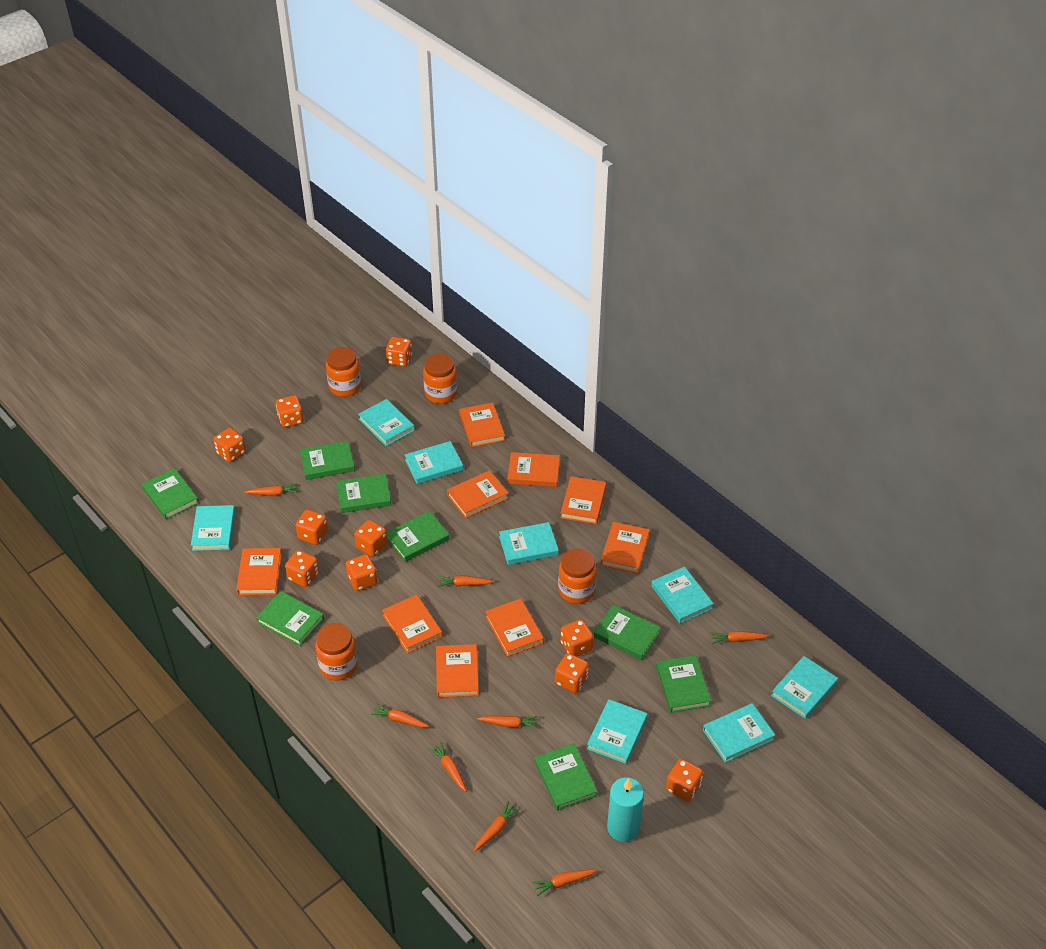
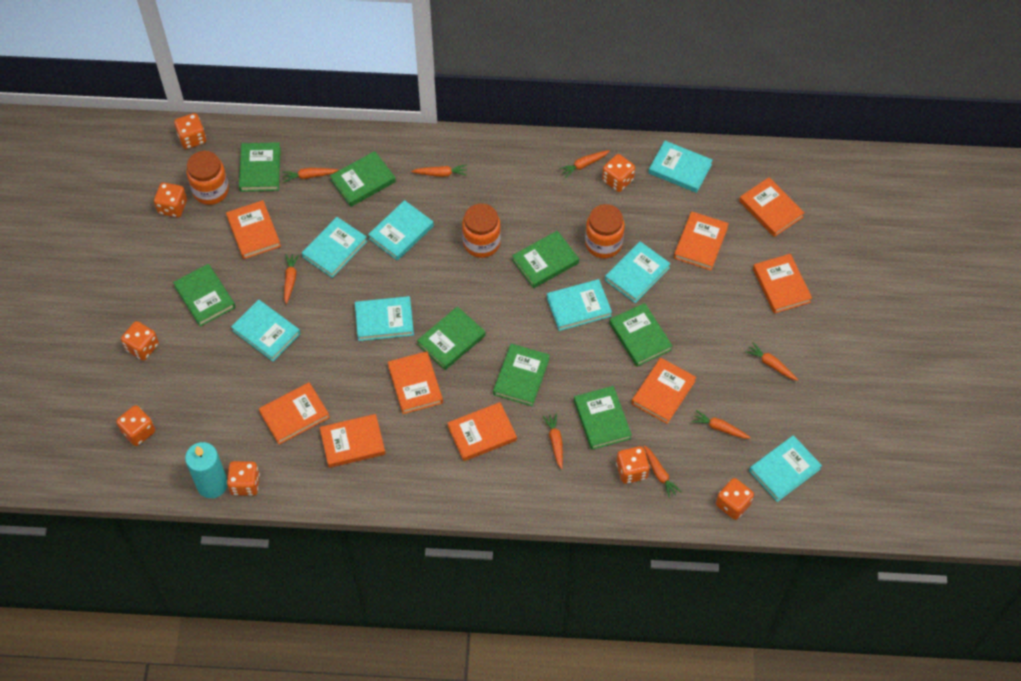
orange dice: [213,428,246,462] [276,395,304,428] [285,550,319,587] [295,509,328,545] [346,554,378,591] [354,520,387,557] [386,337,412,367] [555,653,589,693] [560,619,594,657] [666,759,703,802] = 10 -> [116,405,155,446] [121,321,159,361] [154,183,187,218] [174,113,206,149] [227,461,260,496] [602,154,635,192] [616,446,650,484] [716,478,754,520] = 8
orange jar: [315,623,358,681] [326,347,361,397] [423,354,457,404] [558,549,597,604] = 4 -> [187,151,229,205] [462,203,501,258] [585,204,625,258] = 3

